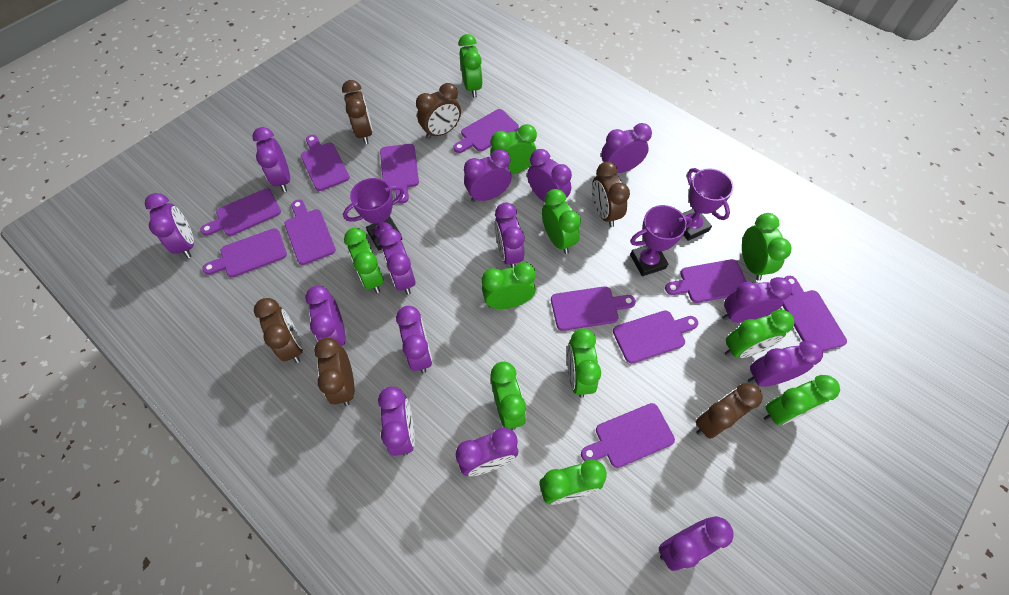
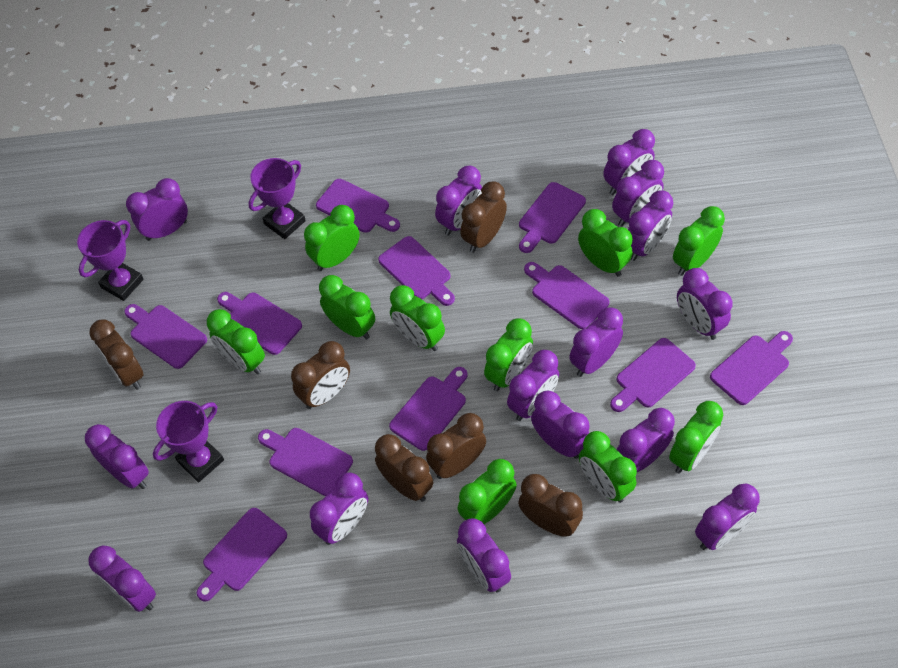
green clock: [344,228,384,293] [459,34,483,98] [482,262,536,309] [490,124,537,174] [491,362,526,430] [539,459,607,505] [542,189,581,254] [567,328,601,398] [725,310,794,358] [742,213,792,281] [764,375,840,425] = 11 -> [207,309,265,374] [304,205,360,271] [319,275,375,339] [390,285,445,351] [458,459,517,524] [484,319,533,391] [578,209,633,276] [579,431,637,503] [669,401,723,474] [673,206,725,276] = 10
purple clock: [145,193,194,258] [252,127,290,192] [305,286,346,346] [378,386,415,456] [379,228,415,295] [396,306,432,373] [456,427,518,476] [464,149,512,202] [495,203,524,268] [527,149,572,202] [601,123,652,173] [659,516,734,571] [722,277,792,323] [748,340,823,386] = 14 -> [85,424,149,489] [89,546,156,612] [126,178,188,241] [310,473,368,545] [435,166,482,236] [457,518,511,593] [507,350,559,421] [531,390,590,459] [569,307,623,377] [603,129,655,195] [612,160,664,227] [617,408,675,472] [628,190,673,261] [677,268,732,340] [695,483,760,550] = 15

